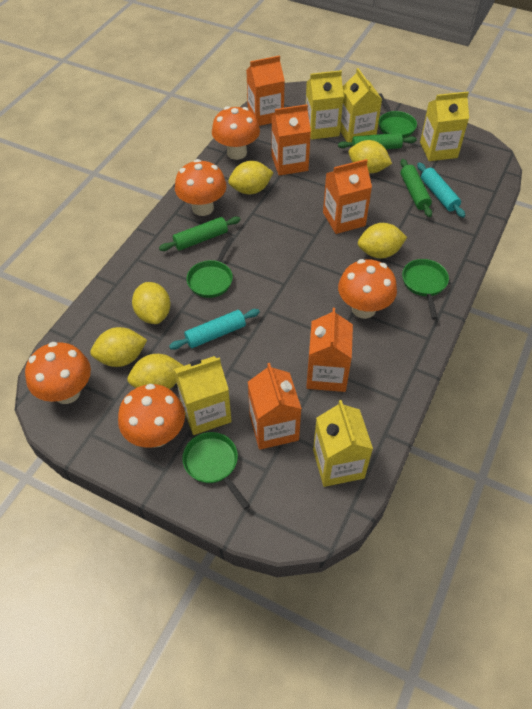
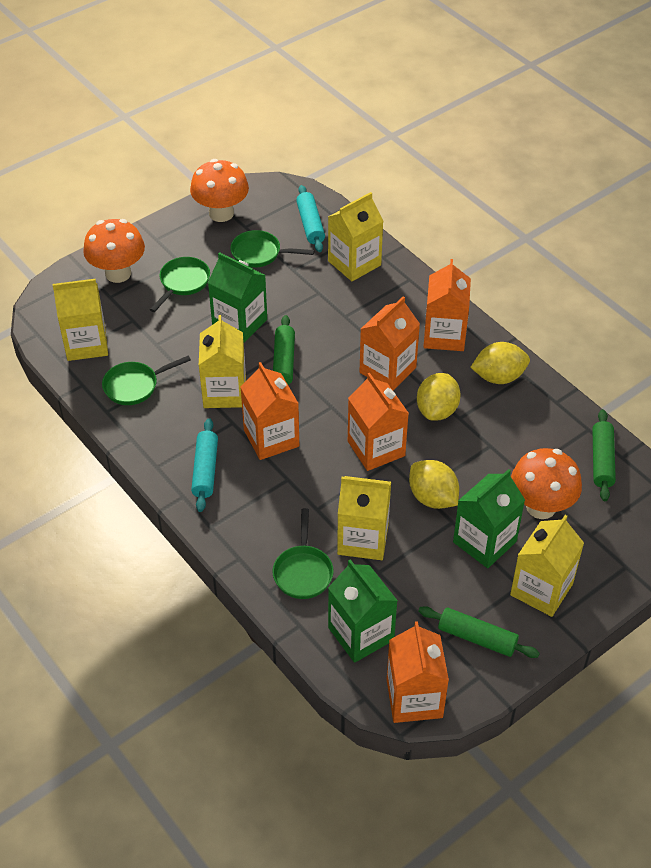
green carton: none = 0 -> [208,252,267,342] [328,559,398,663] [453,469,525,568] = 3
orange mushroom: [25,342,91,404] [118,384,185,448] [175,159,227,216] [212,106,260,160] [338,259,397,319] = 5 -> [83,219,145,283] [190,159,249,222] [511,448,582,519] = 3
yellow lemon: [90,327,147,367] [127,354,184,389] [132,282,170,324] [228,161,274,194] [349,140,392,173] [358,223,407,258] = 6 -> [409,460,459,509] [417,373,461,421] [470,342,530,384] = 3

